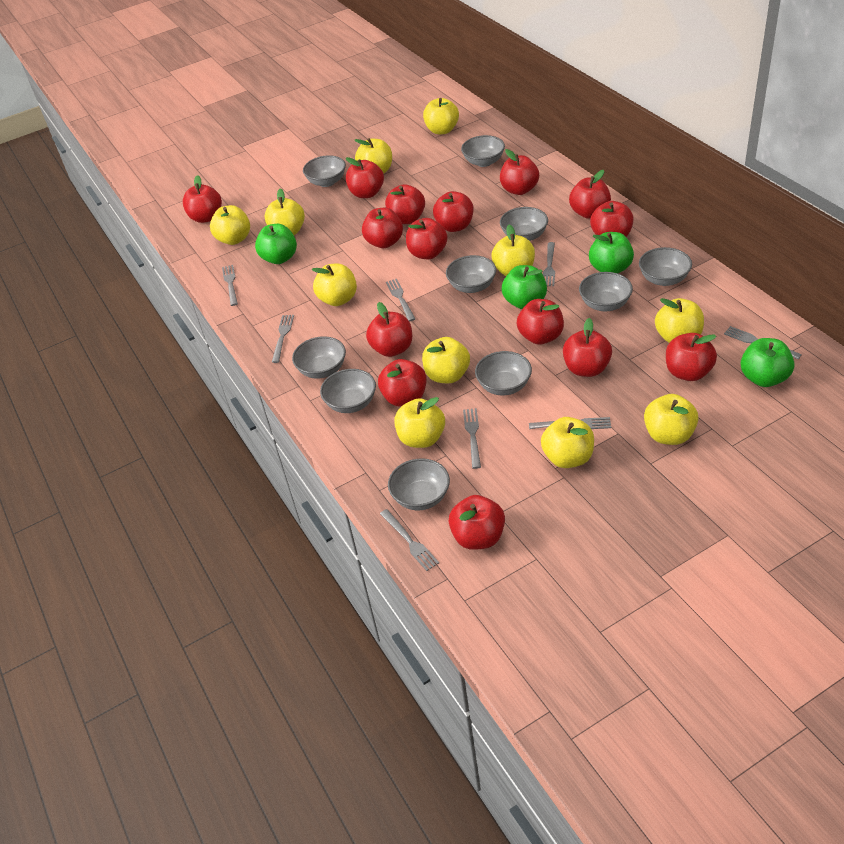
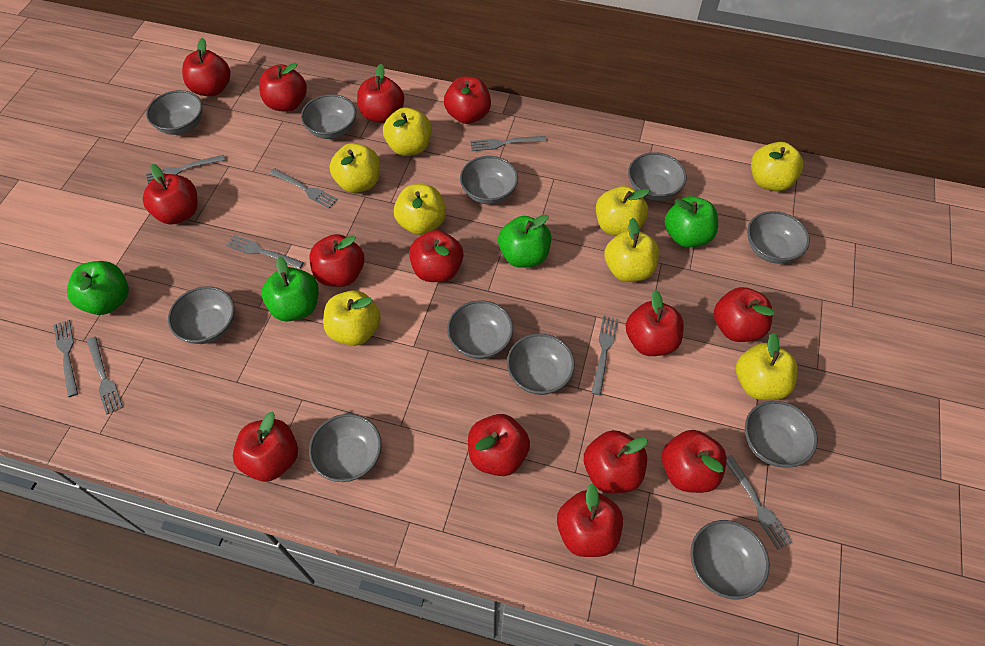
grey bowl: [292,336,346,379] [303,155,346,187] [320,369,376,413] [388,458,450,511] [446,255,496,293] [461,135,505,167] [475,351,532,395] [500,207,548,241] [579,272,633,311] [639,247,692,286] = 10 -> [146,90,202,135] [168,286,235,344] [301,94,356,139] [309,414,382,482] [447,300,513,359] [460,156,518,204] [507,333,575,395] [628,152,687,201] [690,520,769,599] [745,401,818,468] [747,211,810,263] = 11
red apple: [183,175,222,223] [346,157,384,198] [362,208,403,248] [366,302,412,357] [378,359,427,407] [385,184,425,224] [406,218,448,259] [433,191,473,232] [448,495,505,550] [500,149,539,195] [517,299,564,345] [563,318,612,377] [569,170,611,219] [590,201,633,237] [666,333,717,381] = 15 -> [143,164,198,225] [182,38,231,96] [233,412,298,481] [259,63,307,112] [309,234,364,287] [357,64,404,123] [409,230,464,282] [444,76,491,124] [468,414,530,476] [557,484,623,557] [584,430,647,493] [626,290,684,356] [662,430,727,493] [714,287,774,342] = 14
yellow apple: [210,205,250,245] [265,189,305,235] [312,264,357,306] [355,138,392,174] [394,397,445,448] [422,337,470,383] [423,98,459,134] [491,224,535,276] [541,417,594,468] [644,394,699,445] [655,298,704,343] = 11 -> [323,290,381,346] [330,143,380,193] [383,108,431,156] [394,184,446,235] [596,186,650,236] [604,218,659,282] [736,332,798,400] [751,142,803,191] = 8

